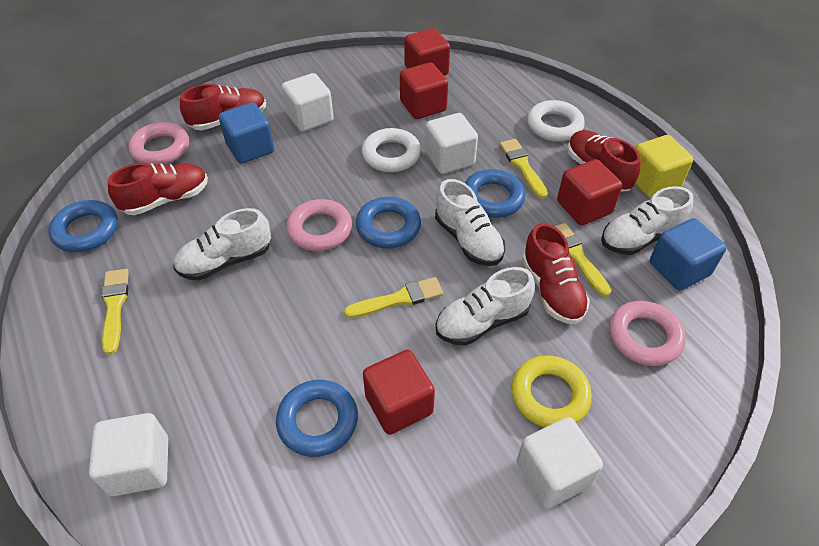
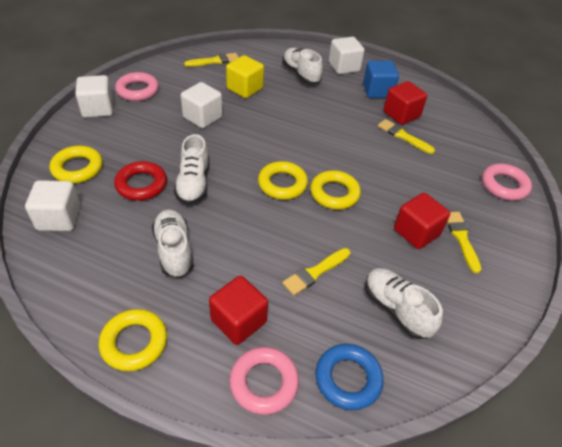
blue cube: [219,102,274,164] [650,218,727,290] = 2 -> [363,61,399,98] = 1
blue ring: [48,200,118,252] [276,380,358,457] [356,197,421,248] [465,169,525,218] = 4 -> [316,344,384,410] = 1
red cube: [363,350,435,435] [400,62,448,119] [404,28,450,75] [557,159,622,225] = 4 -> [209,276,268,345] [383,81,427,125] [394,193,450,249] = 3
red ring: none = 0 -> [114,161,167,201] = 1
red shoe: [108,163,208,215] [180,84,266,131] [522,223,590,324] [567,130,641,192] = 4 -> none = 0
white ring: [362,128,421,172] [527,100,585,142] = 2 -> none = 0
yellow ring: [511,355,592,428] = 1 -> [50,146,103,183] [99,309,167,371] [258,161,308,200] [310,170,361,210] = 4

